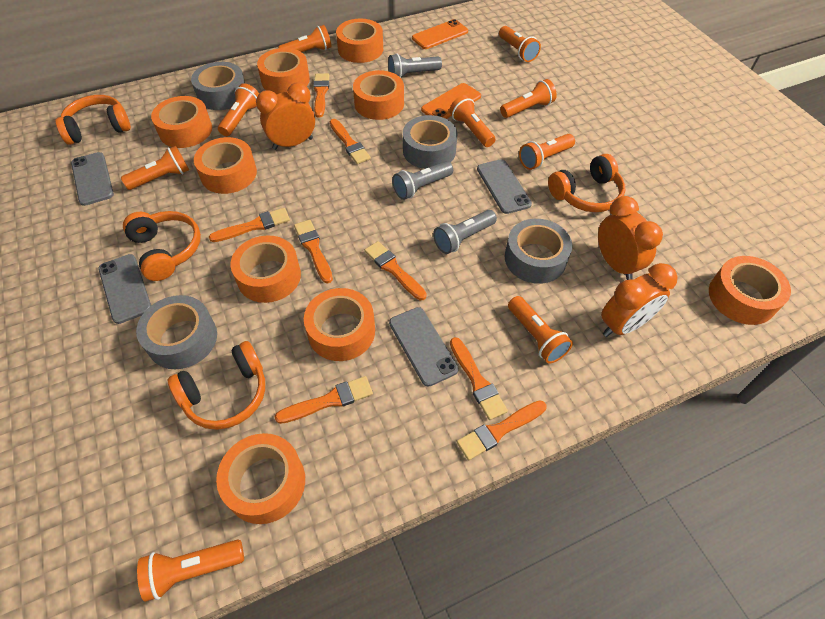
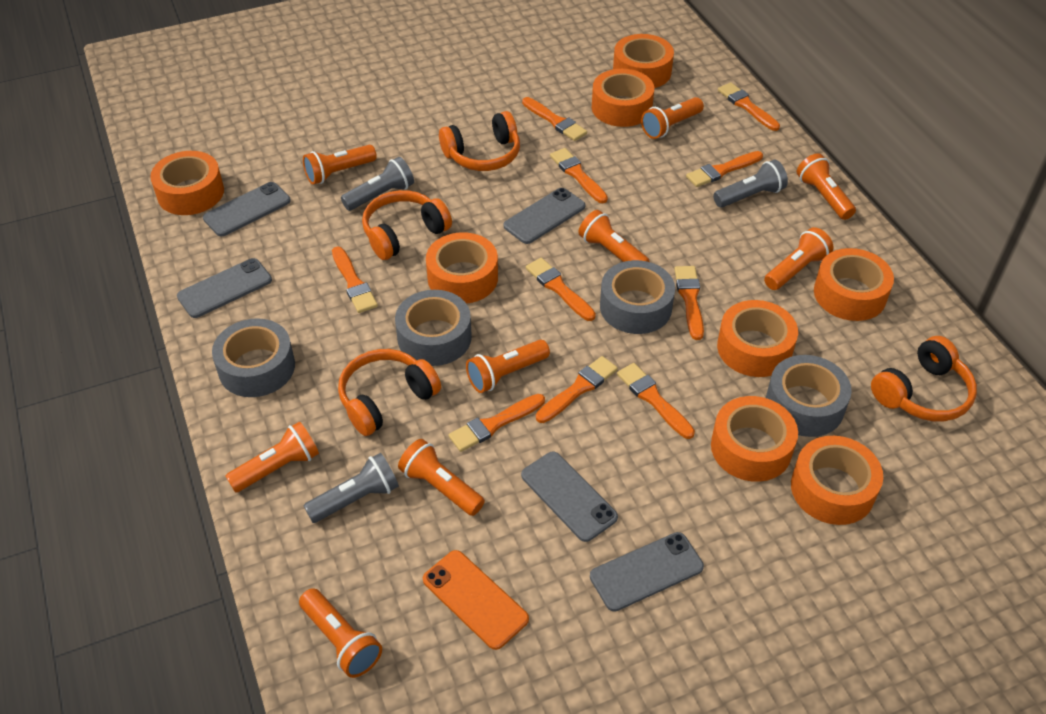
grey phone: [71,152,114,206] [99,254,151,324] [389,307,459,387] [477,159,532,214] = 4 -> [177,258,272,318] [203,182,291,236] [503,188,585,244] [521,452,618,542] [590,532,704,612] = 5
orange brush: [209,208,290,242] [275,376,373,424] [294,220,333,283] [313,73,329,118] [330,119,371,164] [365,241,427,300] [450,337,508,420] [457,400,547,460] = 8 -> [332,246,378,313] [449,394,545,452] [522,97,587,141] [526,258,596,321] [536,356,618,423] [550,148,608,203] [617,363,695,439] [674,266,704,340] [686,151,763,187] [718,82,780,131] = 10
orange clock: [256,83,315,150] [598,196,663,280] [601,263,678,337] = 3 -> none = 0
orange phone: [412,19,468,49] [421,83,481,119] = 2 -> [423,550,529,650] = 1
orange tape: [151,96,212,148] [194,137,257,194] [216,433,305,524] [230,235,301,303] [257,48,310,94] [304,288,375,361] [336,19,383,63] [353,70,404,120] [709,256,791,325] = 9 -> [150,151,224,215] [426,232,498,304] [592,69,654,127] [613,34,674,88] [711,396,798,482] [717,300,798,377] [791,436,883,525] [814,248,894,321] = 8

